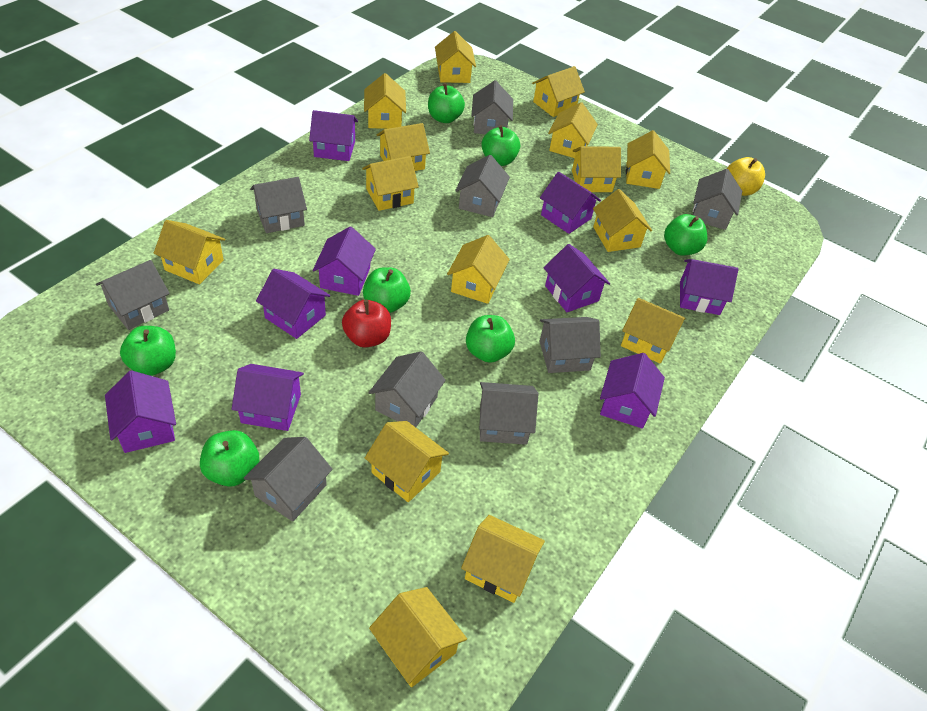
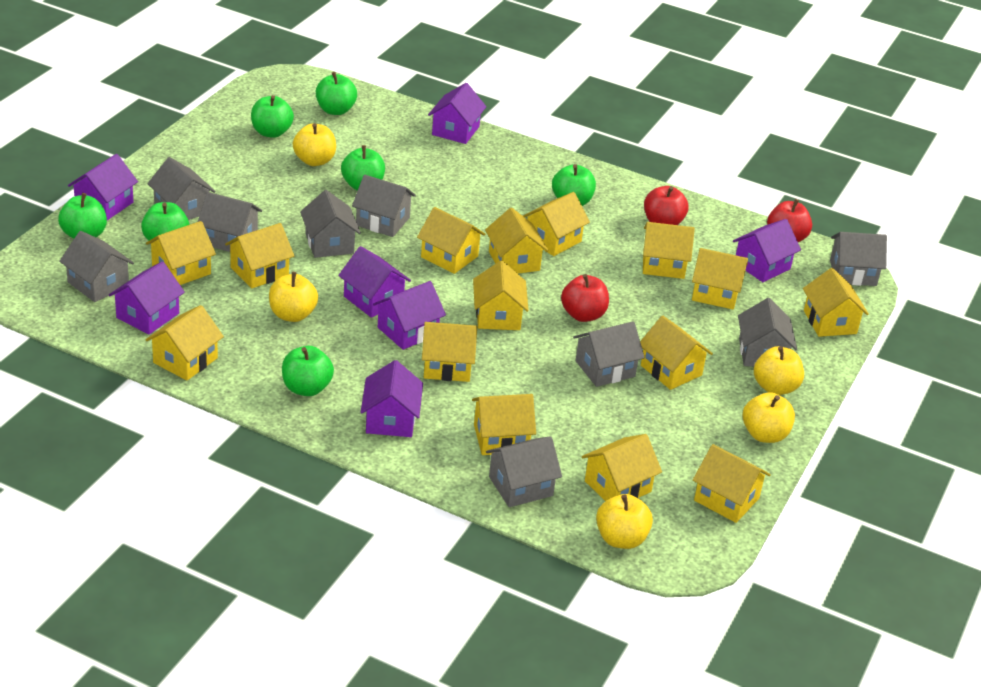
purple house: [105,370,176,453] [232,364,304,431] [256,269,330,339] [309,110,358,161] [313,227,376,296] [540,172,601,234] [543,244,610,312] [600,353,665,429] [680,259,738,315] = 9 -> [68,154,138,220] [109,261,185,334] [338,246,411,318] [361,360,423,437] [373,281,446,350] [428,83,486,144] [733,219,801,282] = 7
red apple: [342,300,391,347] = 1 -> [561,274,609,322] [644,186,688,225] [767,199,812,242] = 3
yellow apple: [727,157,765,196] = 1 -> [269,272,318,322] [293,123,336,166] [596,494,653,549] [743,392,795,443] [754,346,804,395] = 5

